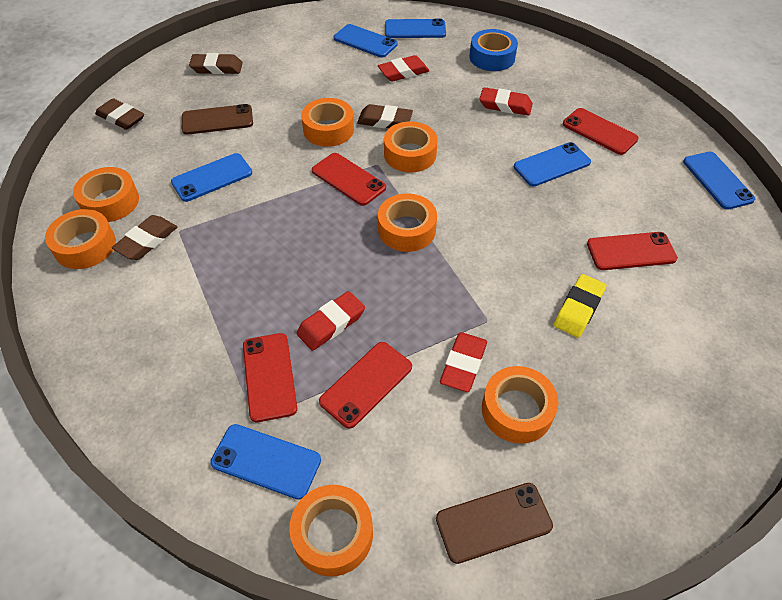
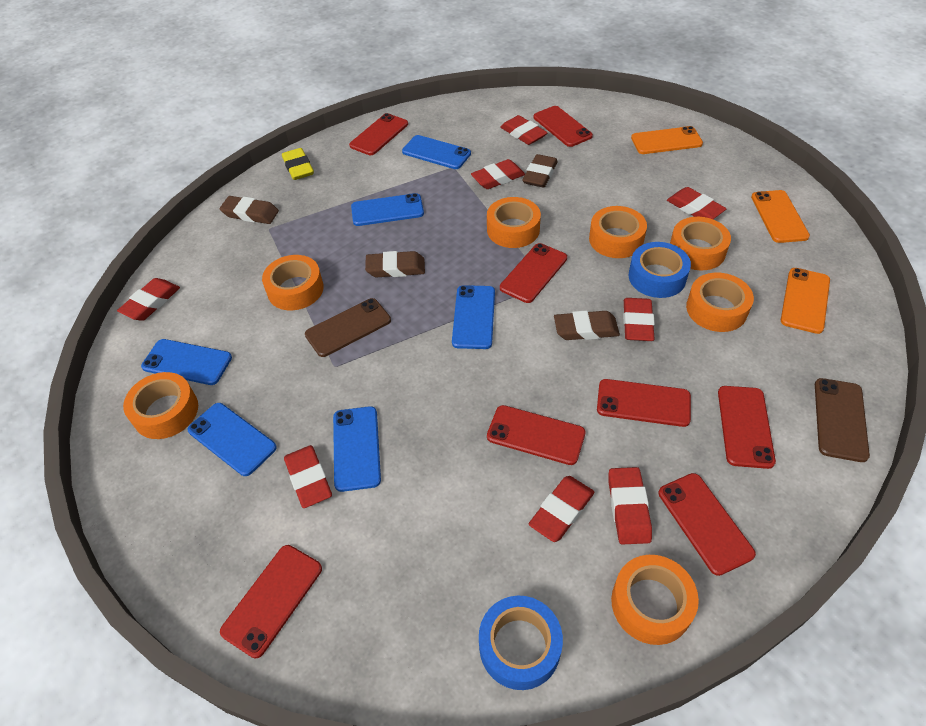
blue tape: [469,29,518,71] = 1 -> [479,596,563,690] [629,242,691,298] = 2
orange phone: none = 0 -> [631,126,703,154] [751,190,810,243] [781,268,830,334] = 3
red eraser: [296,291,365,351] [378,55,430,82] [440,332,487,392] [480,87,533,116] = 4 -> [117,278,180,321] [284,445,332,508] [471,159,525,189] [501,115,548,145] [529,476,594,542] [609,467,652,544] [623,298,655,341] [667,187,727,219] = 8
red phone: [243,333,297,422] [312,153,386,206] [319,342,412,429] [563,108,639,155] [587,232,678,270] = 5 -> [220,545,322,659] [349,113,408,155] [487,405,586,465] [500,243,567,303] [534,106,593,147] [597,379,691,427] [658,473,756,576] [718,386,776,469] = 8

